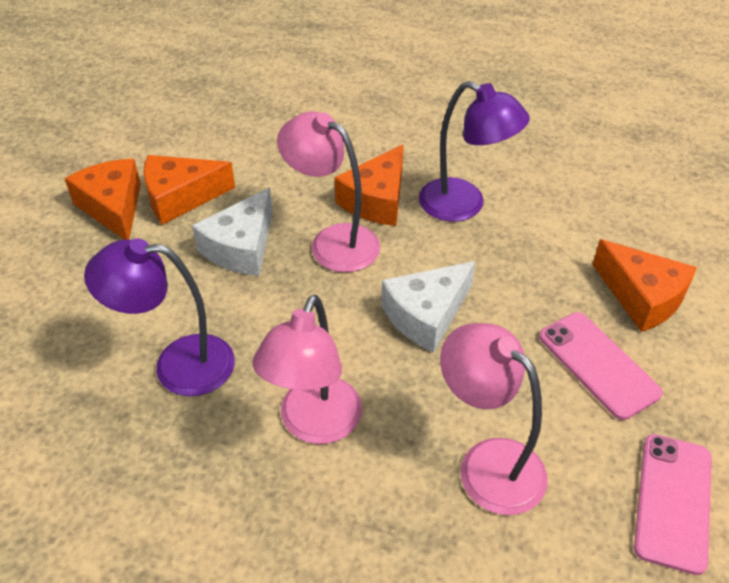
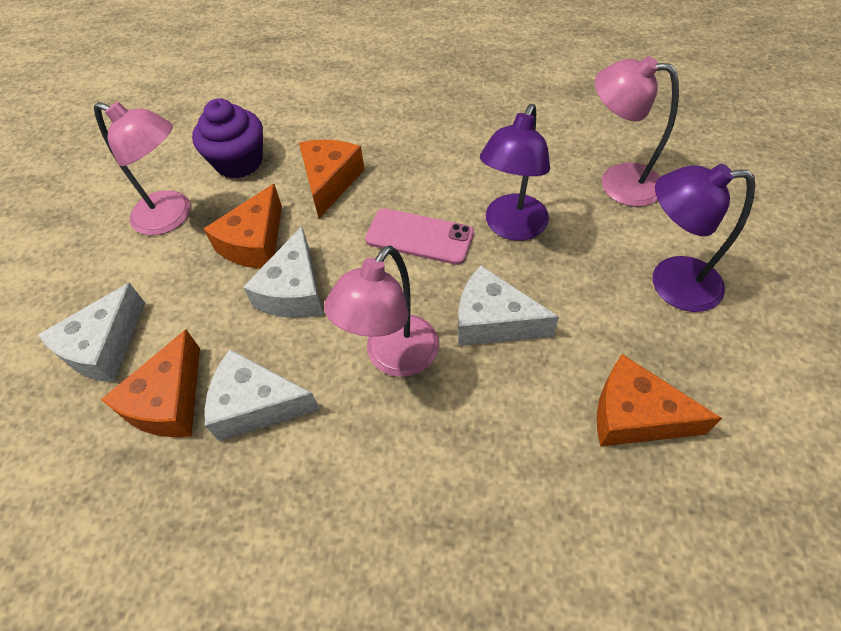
pink phone: [539,312,663,420] [634,434,712,575] = 2 -> [365,208,474,265] = 1
purple cupcake: none = 0 -> [192,99,263,179] = 1
white cheese: [192,187,273,276] [381,261,475,353] = 2 -> [38,283,145,383] [204,349,320,441] [243,226,323,318] [458,265,559,346] = 4

